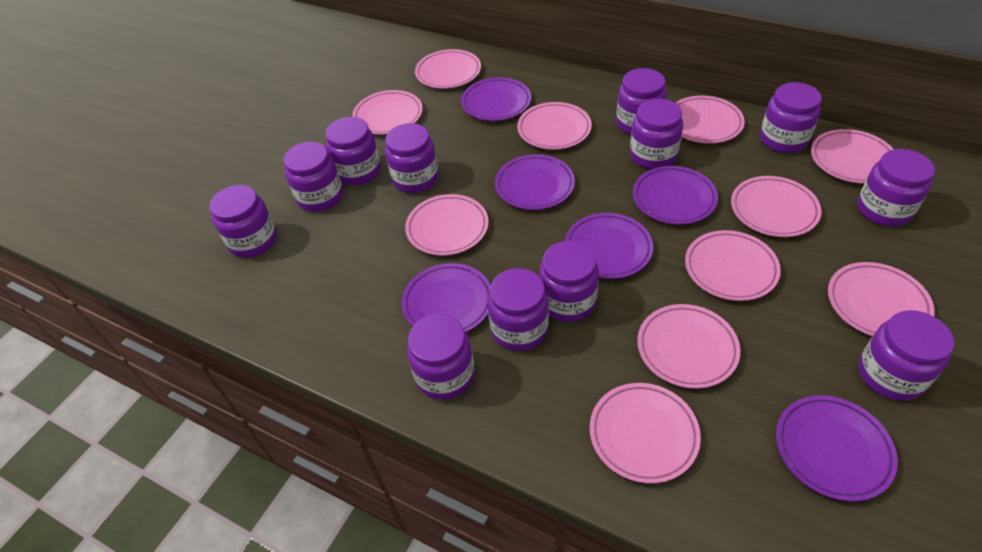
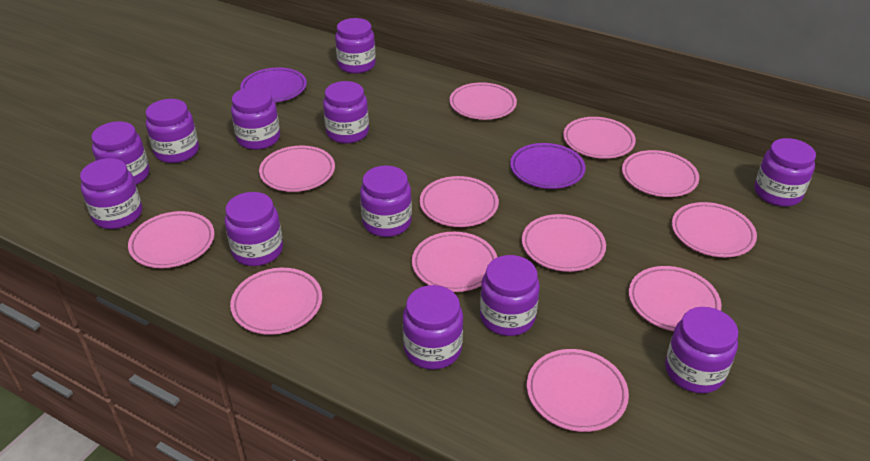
pink plate: [352,90,423,135] [405,194,489,256] [415,49,481,89] [517,102,592,150] [590,383,701,484] [637,304,740,389] [675,96,745,144] [685,230,781,301] [731,176,822,237] [811,129,894,184] [828,262,935,336] = 11 -> [128,211,215,268] [230,268,322,335] [259,145,335,192] [412,232,497,292] [420,176,499,227] [449,82,517,120] [522,214,606,272] [527,349,629,432] [563,117,636,159] [622,150,699,197] [629,266,721,331] [672,202,757,257] = 12
purple plate: [402,263,491,332] [461,77,531,121] [495,154,575,210] [565,213,653,279] [633,166,718,225] [776,395,898,502] = 6 -> [240,68,307,102] [510,143,585,189] = 2

